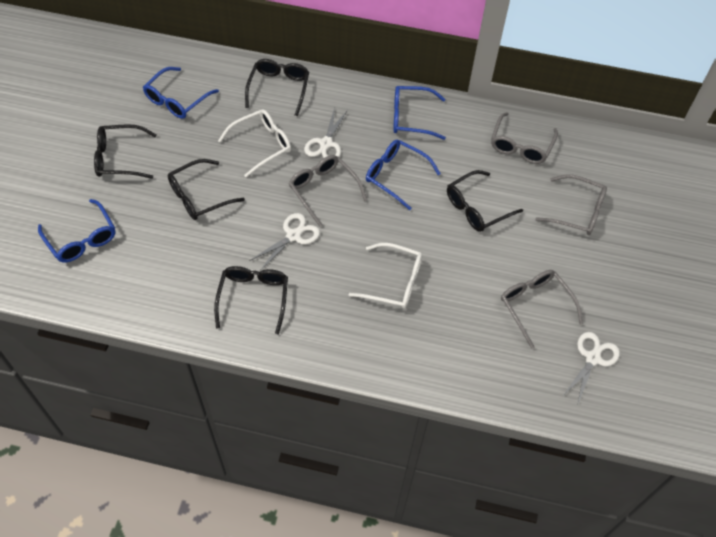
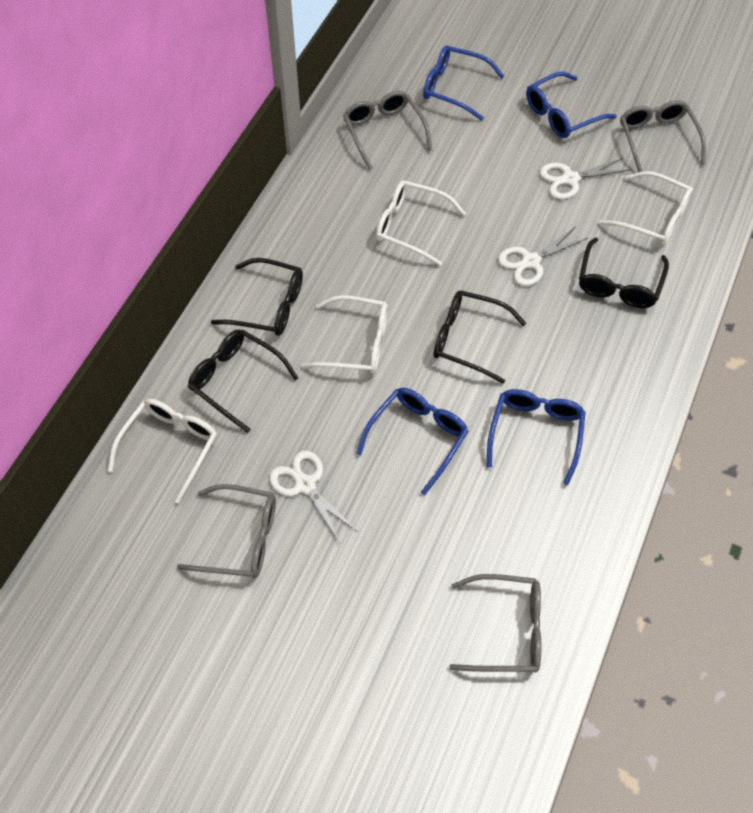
black glasses: [94,124,157,179] [168,159,245,220] [214,266,288,334] [245,59,309,116] [447,170,523,232] = 5 -> [188,329,298,433] [211,258,303,336] [433,290,526,384] [579,237,669,308] = 4
white glasses: [218,109,291,177] [348,243,422,308] = 2 -> [108,399,217,503] [301,295,388,374] [376,180,466,266] [598,171,693,245] = 4

